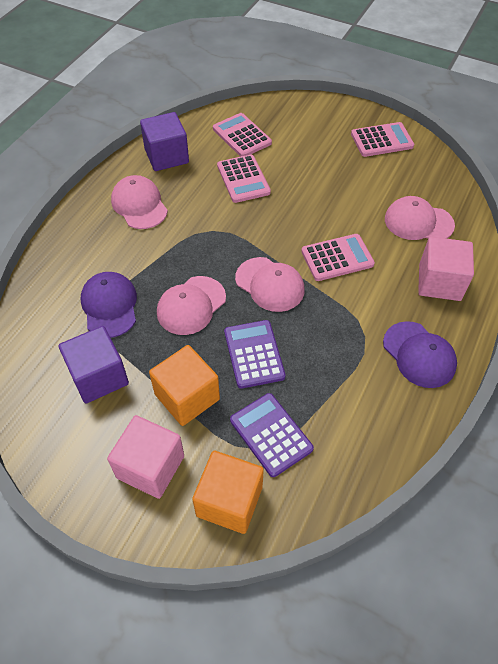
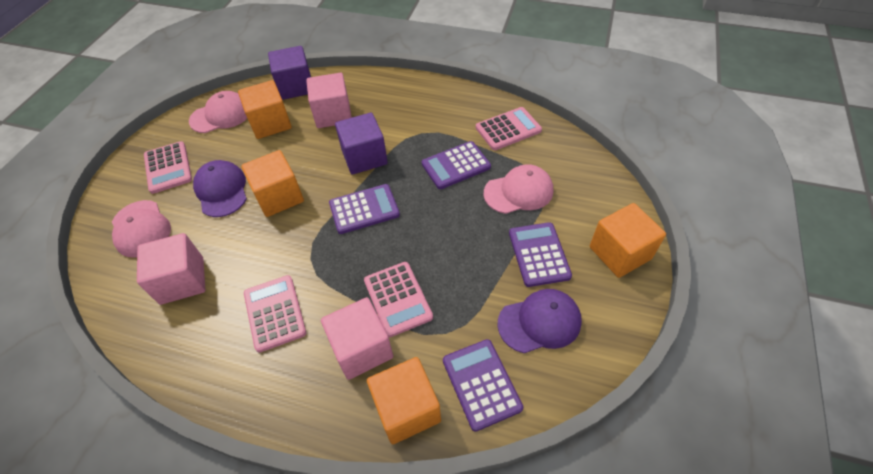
orange cube: [149,345,220,426] [192,451,264,534] = 2 -> [238,80,292,139] [241,150,304,217] [367,357,441,444] [590,203,666,278] = 4
pink cap: [111,175,168,229] [157,276,226,335] [235,257,305,312] [385,196,455,240] = 4 -> [112,200,171,258] [189,91,247,133] [483,164,553,214] = 3
pink cube: [107,415,184,499] [418,237,474,301] = 2 -> [137,233,206,305] [306,73,352,128] [321,297,393,380] = 3
purple calculator: [224,320,286,389] [230,393,314,477] = 2 -> [329,184,400,234] [422,141,491,189] [443,339,523,432] [509,222,572,287] = 4

